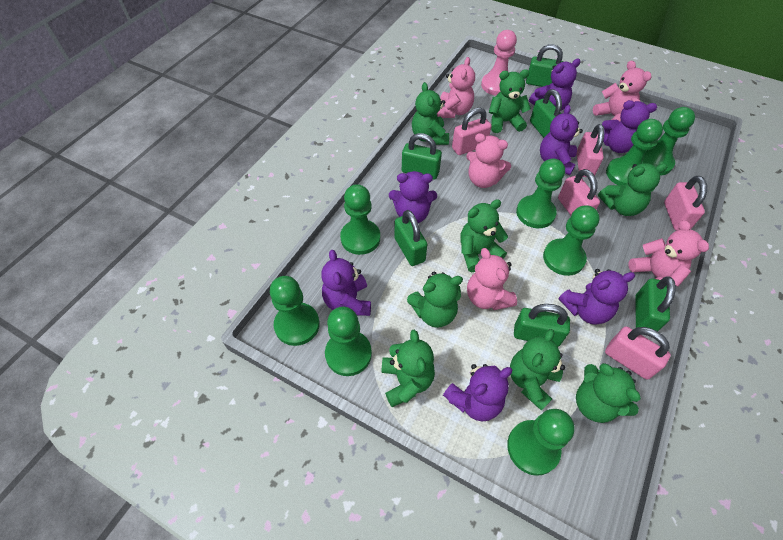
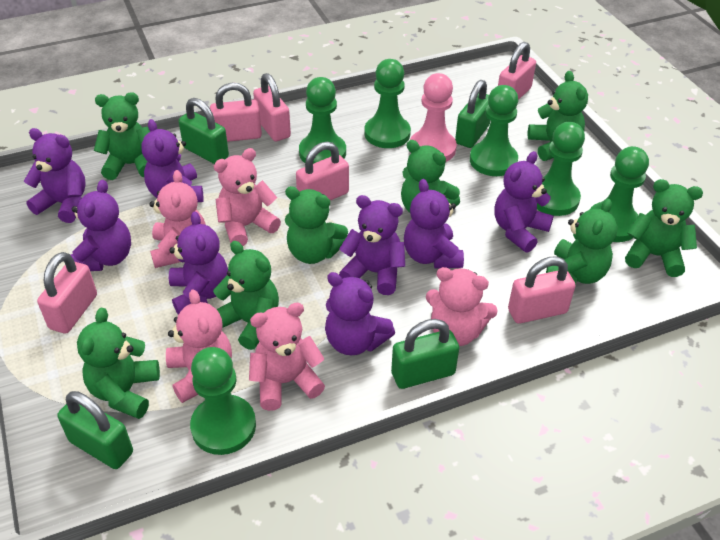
green padlock: [394,210,427,266] [402,133,442,180] [514,304,570,346] [526,44,564,87] [530,89,562,138] [635,277,676,331] = 6 -> [57,391,133,469] [179,98,229,164] [391,319,459,389] [455,80,490,148] = 4
green pawn: [270,276,320,346] [325,306,372,376] [340,184,380,255] [507,409,575,476] [516,159,565,228] [543,205,600,276] [606,119,663,185] [643,107,695,176] = 8 -> [190,347,256,455] [299,77,346,164] [365,59,411,148] [470,85,518,176] [537,122,585,216] [590,146,649,242] = 6
pink padlock: [452,108,492,155] [558,169,600,215] [577,124,605,177] [605,326,671,380] [664,176,707,231] = 5 -> [37,252,97,333] [210,83,262,142] [253,73,291,141] [296,142,349,201] [498,42,536,100] [508,256,576,324] = 6
purple teddy bear: [321,250,371,316] [389,171,437,223] [443,364,512,422] [529,59,581,110] [540,105,583,175] [559,269,635,325] [602,100,657,153] = 7 -> [24,128,86,223] [71,180,131,271] [141,119,203,202] [169,211,228,315] [325,272,395,355] [339,195,405,295] [404,179,464,268] [494,151,554,253] = 8

